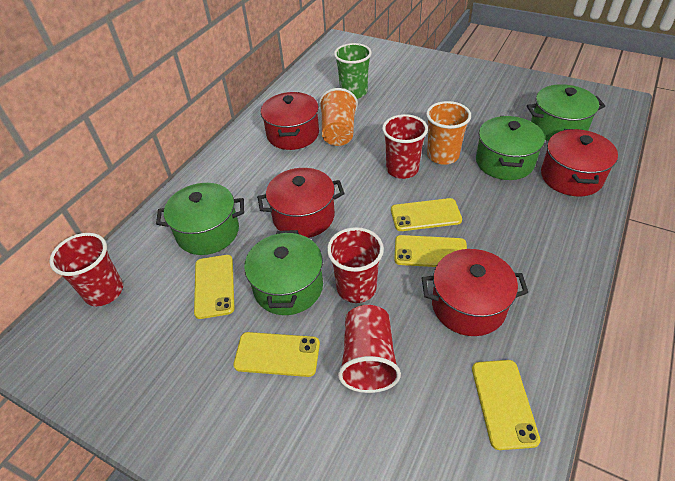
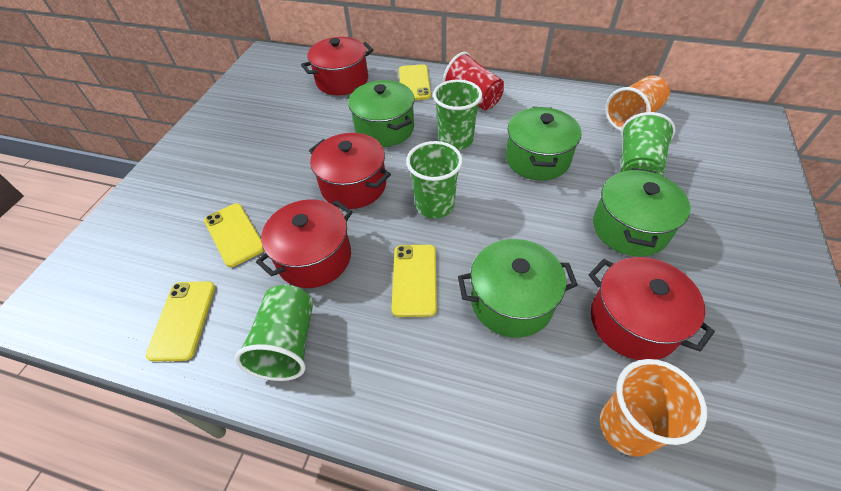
green cup: [334,43,372,99] = 1 -> [235,285,313,381] [406,141,463,218] [433,80,482,150] [620,112,675,176] = 4
red cup: [49,233,123,306] [327,227,384,303] [338,305,401,393] [382,114,428,179] = 4 -> [442,52,504,110] = 1
yellow phone: [194,255,234,319] [233,332,320,377] [391,198,462,231] [394,235,467,267] [472,360,540,450] = 5 -> [146,281,215,362] [204,203,264,267] [392,245,437,317] [399,64,431,100] = 4

